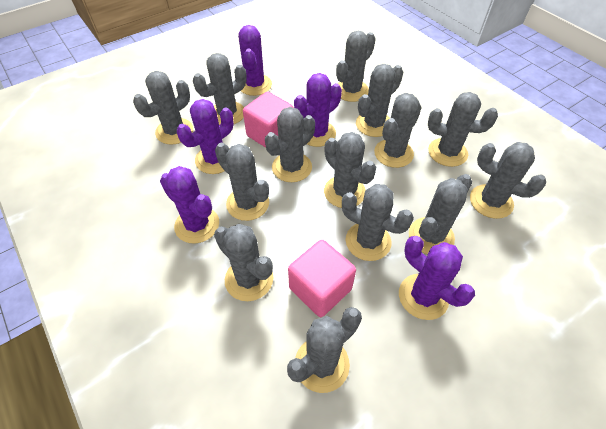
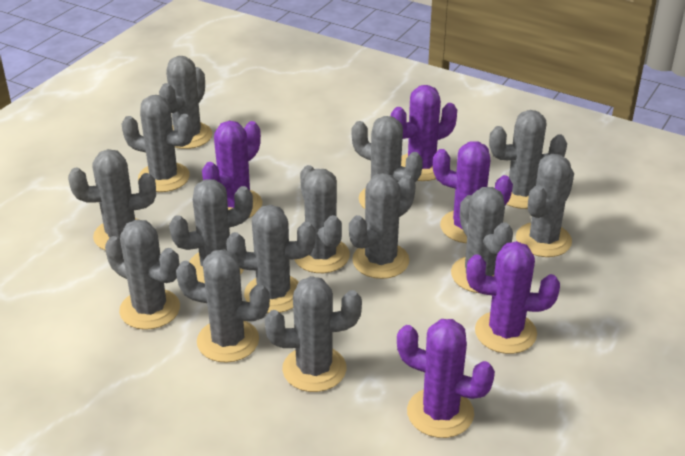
pink cube: [243,91,294,148] [288,239,356,317] = 2 -> none = 0

